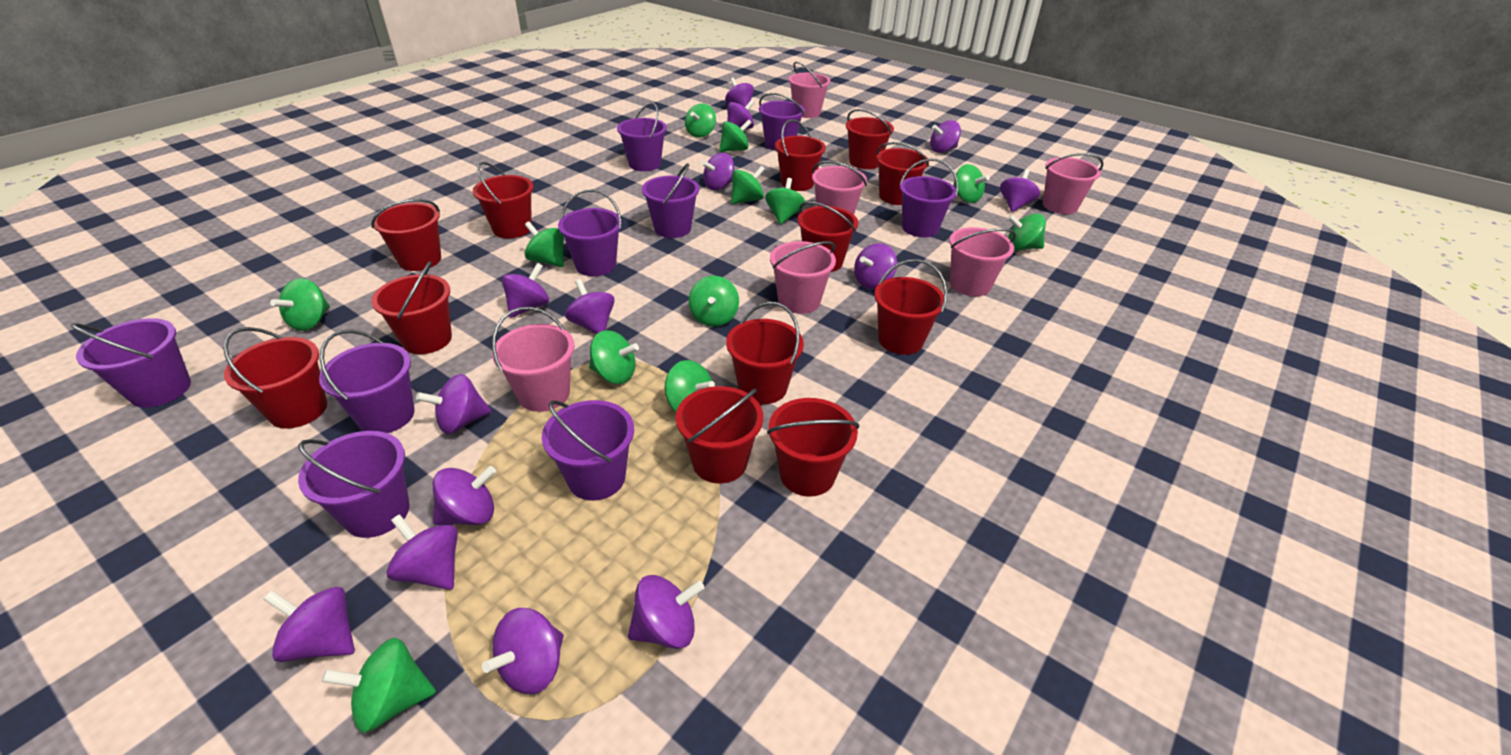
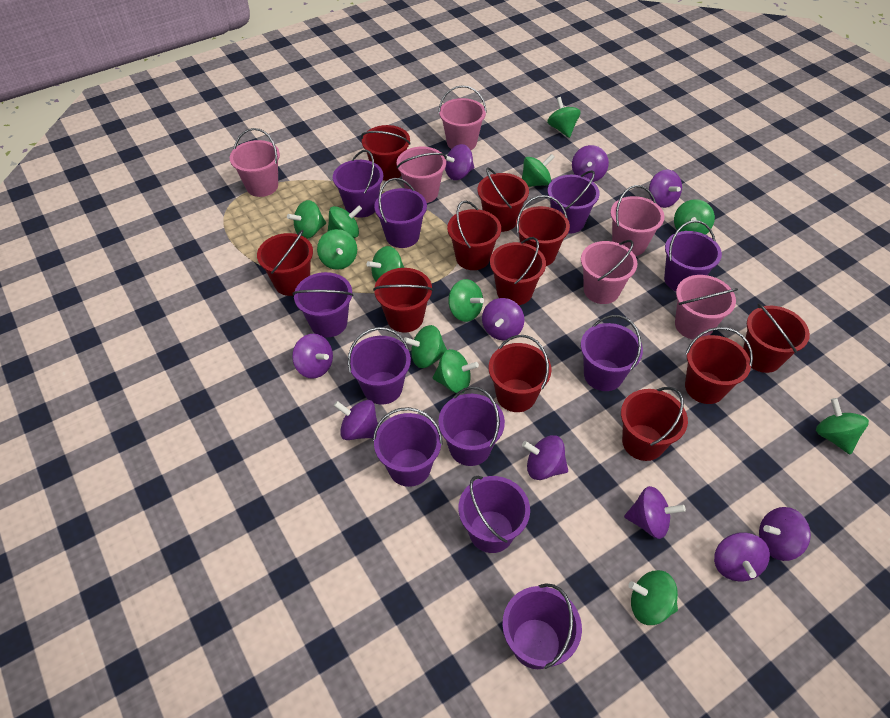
purple bucket: [71,318,191,408] [298,431,410,538] [319,330,415,433] [542,400,634,501] [558,189,622,276] [617,102,667,171] [642,163,699,238] [759,93,805,150] [899,158,958,237] = 9 -> [292,272,353,337] [333,150,383,218] [348,327,411,405] [373,407,443,487] [374,178,427,248] [438,386,505,466] [458,476,530,553] [502,583,582,669] [548,170,600,234] [581,315,643,391] [664,220,722,291] = 11
purple spinning top: [263,587,355,662] [386,514,458,590] [416,374,492,434] [433,466,496,525] [482,608,564,694] [502,263,549,318] [565,279,614,334] [628,575,705,649] [702,153,734,190] [725,78,754,107] [727,99,755,129] [854,243,897,289] [930,120,961,153] [1000,169,1040,212] = 14 -> [292,334,333,379] [334,400,378,440] [445,144,474,180] [482,298,525,340] [522,435,568,480] [572,145,609,182] [624,486,686,539] [649,169,682,208] [714,532,770,582] [759,507,811,561] = 10
red bucket: [223,327,327,429] [371,199,441,271] [371,261,452,354] [473,162,533,239] [676,386,763,483] [726,302,804,404] [767,398,859,496] [775,119,826,191] [797,201,858,272] [846,109,894,169] [874,259,947,355] [876,142,929,205] = 12 -> [257,230,313,296] [361,125,411,181] [373,268,433,333] [447,201,501,270] [478,167,529,232] [489,335,552,412] [490,237,546,305] [516,195,570,266] [621,387,688,461] [685,327,753,404] [743,304,810,373] = 11

